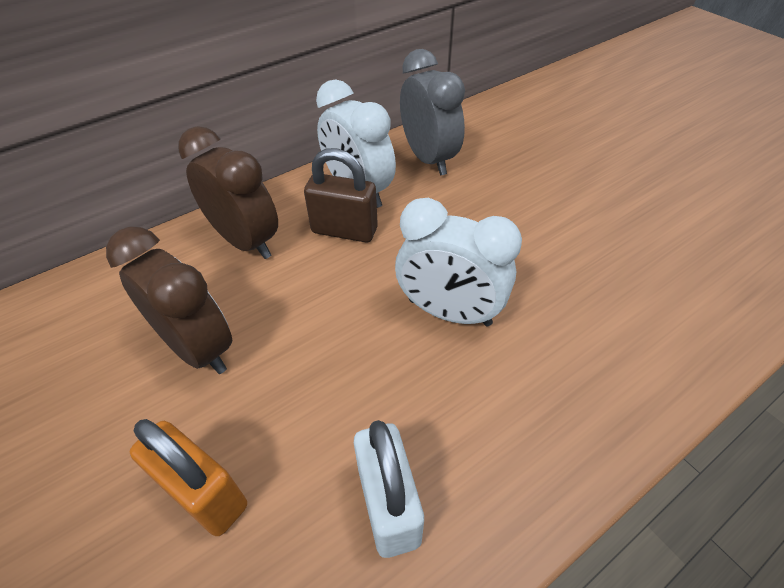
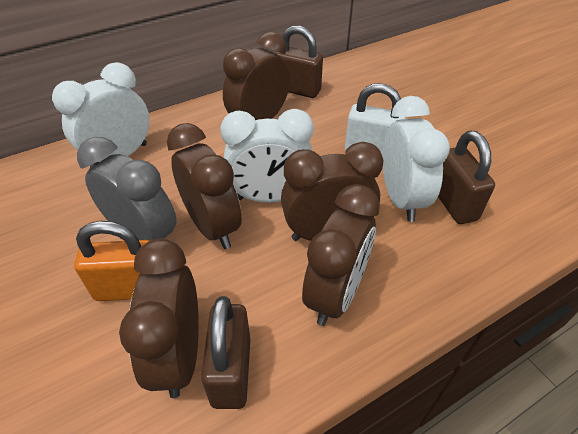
brown clock: [106,227,232,374] [178,126,278,259] = 2 -> [119,239,199,398] [167,123,242,249] [223,32,290,120] [281,142,383,241] [302,184,380,326] = 5
brown padlock: [304,148,378,242] = 1 -> [201,296,250,409] [275,25,323,98] [438,131,495,224] = 3
white clock: [316,79,396,208] [395,198,522,326] = 2 -> [52,62,150,168] [220,109,314,203] [382,96,450,222] = 3

